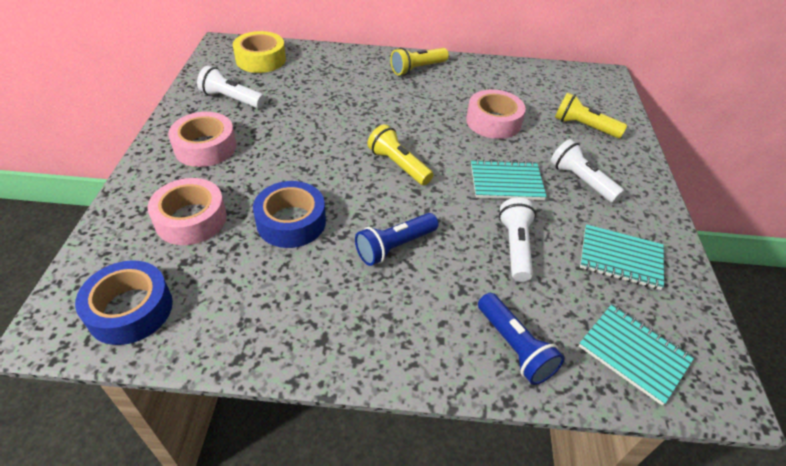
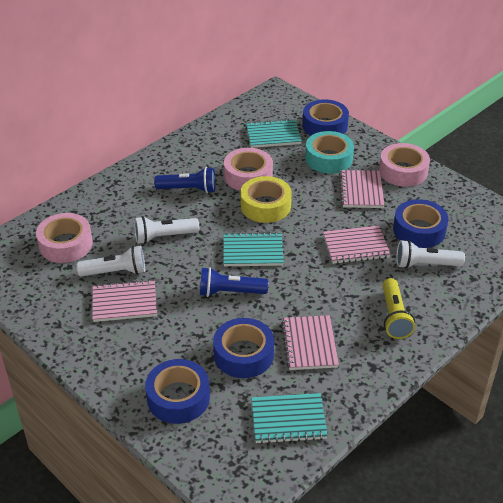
blue tape: [75,260,173,345] [253,181,326,248] = 2 -> [145,359,210,424] [213,318,274,378] [302,99,349,136] [393,199,448,248] = 4
pink notebook: none = 0 -> [93,280,157,322] [281,315,339,370] [323,226,391,264] [339,170,384,208] = 4
turquoise tape: none = 0 -> [305,131,354,174] = 1
yellow flashlight: [367,124,433,185] [390,48,449,75] [555,92,627,138] = 3 -> [382,278,415,339] = 1

